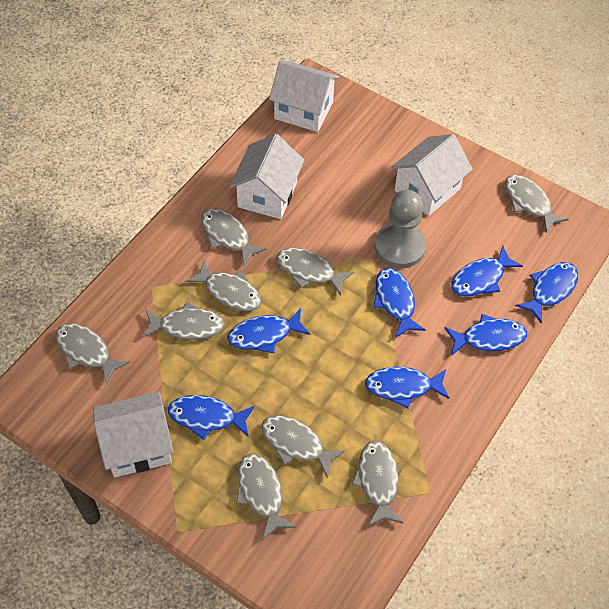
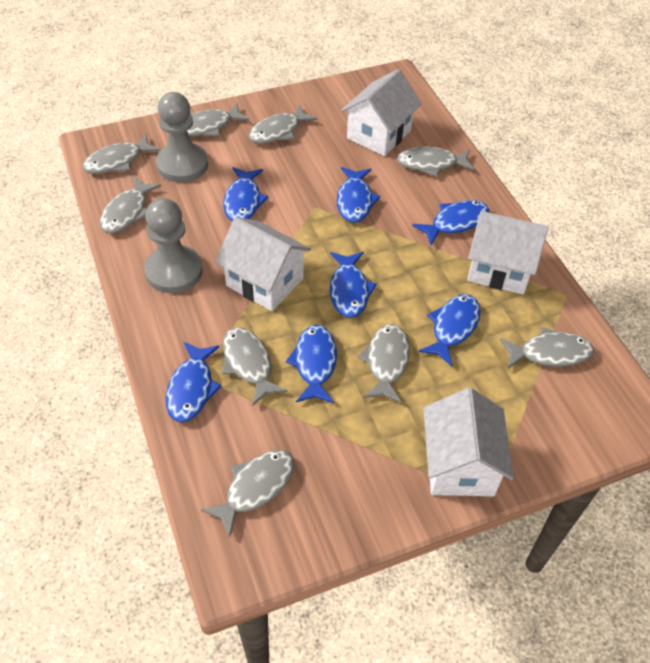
grey pawn: [374,190,426,268] = 1 -> [144,198,203,293] [156,92,208,182] = 2

